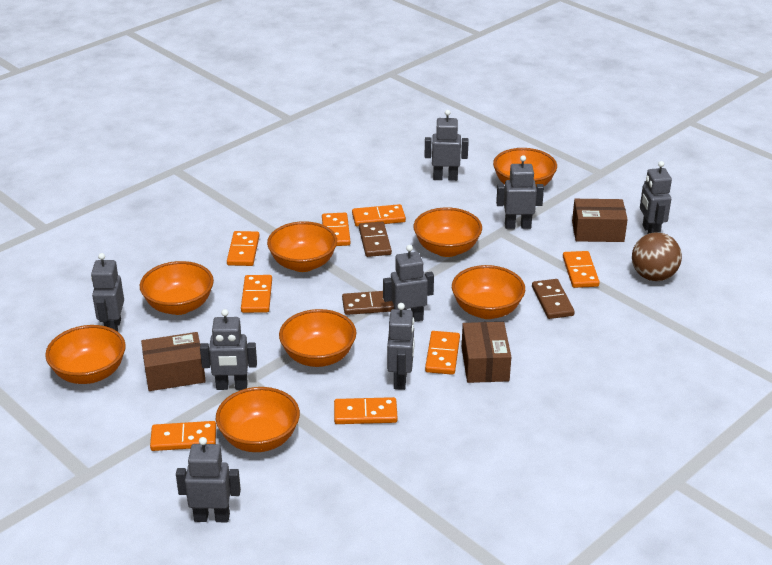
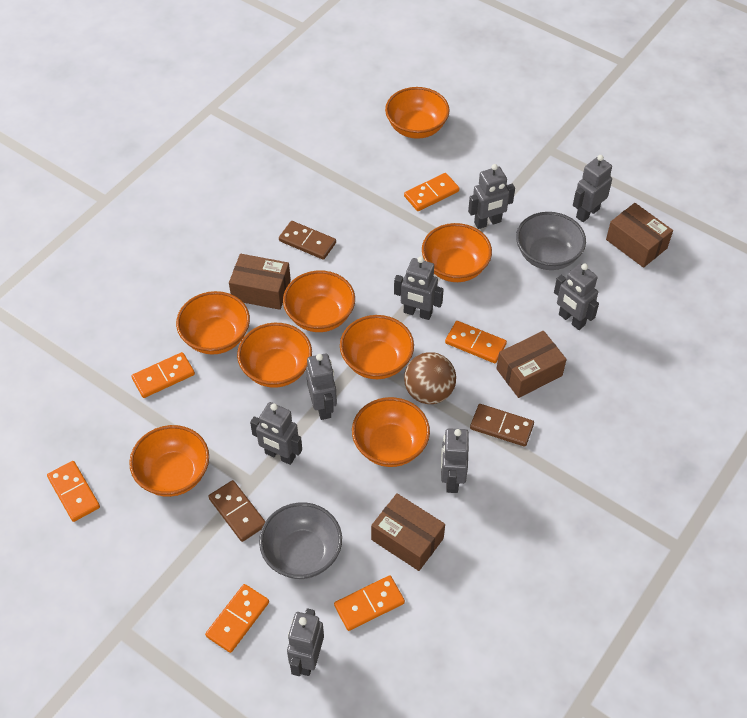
brown box: [141,332,206,391] [462,322,511,383] [572,199,628,242] = 3 -> [229,254,291,310] [371,493,445,571] [497,331,567,398] [606,203,673,268] = 4
grey bowl: none = 0 -> [259,502,342,579] [516,212,586,270] = 2
orange domino: [150,421,216,451] [227,231,260,266] [241,275,272,313] [322,213,350,246] [334,397,398,424] [352,204,406,227] [425,331,460,375] [563,251,600,288] = 8 -> [47,461,100,522] [132,352,195,398] [205,584,269,653] [334,575,405,631] [404,173,459,211] [445,321,507,363] = 6

